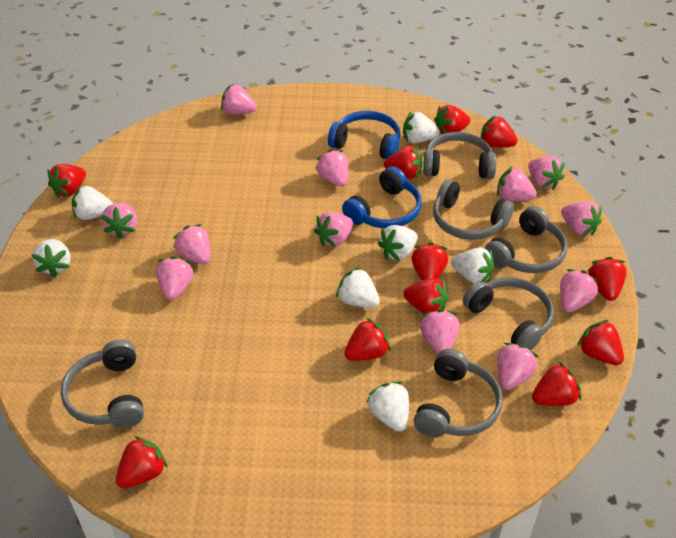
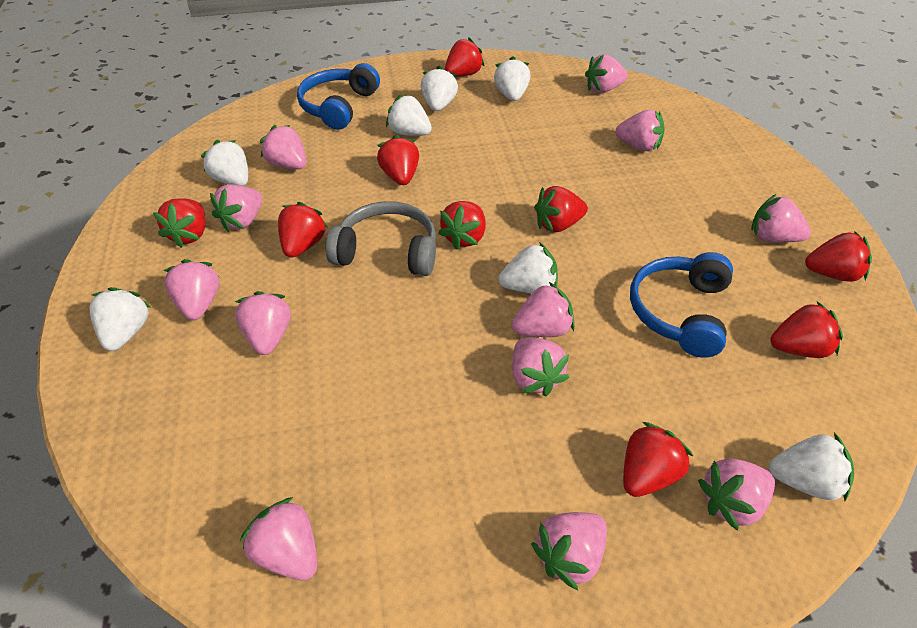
grey headphones: [61,340,144,428] [414,349,503,437] [423,132,496,179] [433,179,514,240] [463,277,554,350] [485,206,568,273] = 6 -> [326,201,436,276] = 1
red strawberry: [48,164,86,198] [116,436,168,489] [344,318,391,361] [384,146,422,179] [403,278,448,314] [411,242,448,280] [434,105,470,134] [481,115,518,148] [532,362,581,406] [577,320,624,365] [587,257,627,301] = 11 -> [153,198,205,248] [278,202,328,258] [377,135,419,185] [438,201,486,250] [445,37,485,77] [534,186,588,233] [623,422,694,497] [770,302,843,358] [805,231,872,282] = 9

